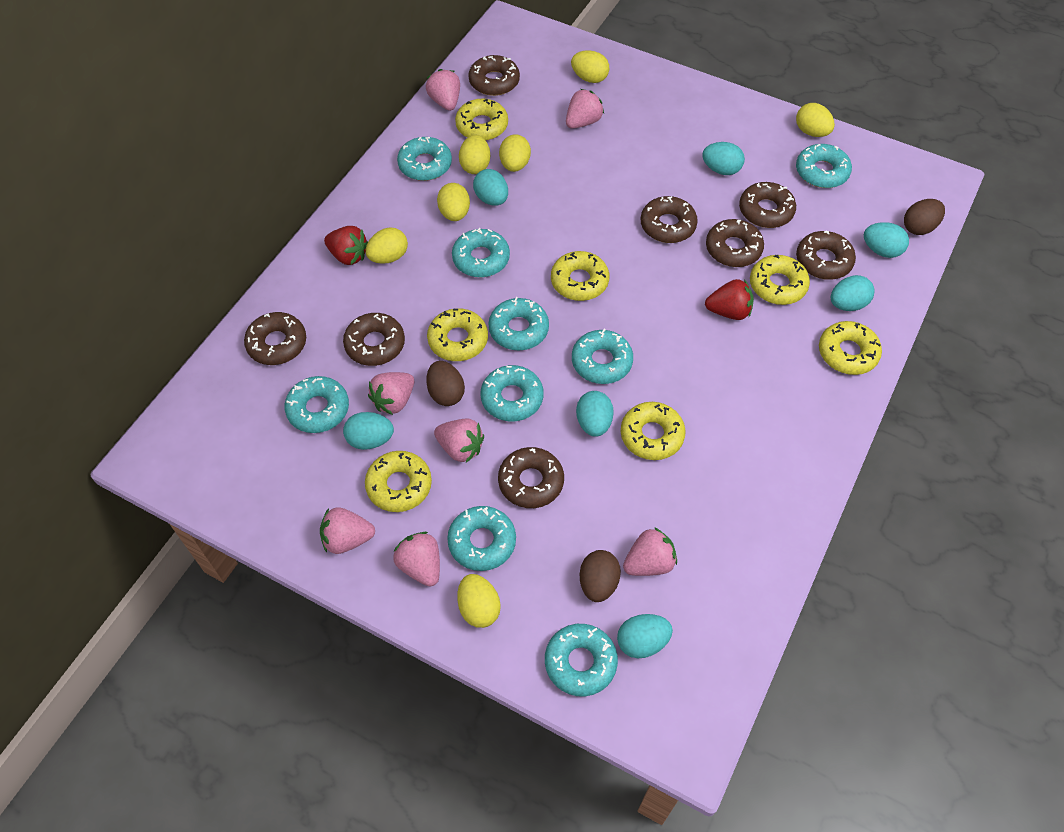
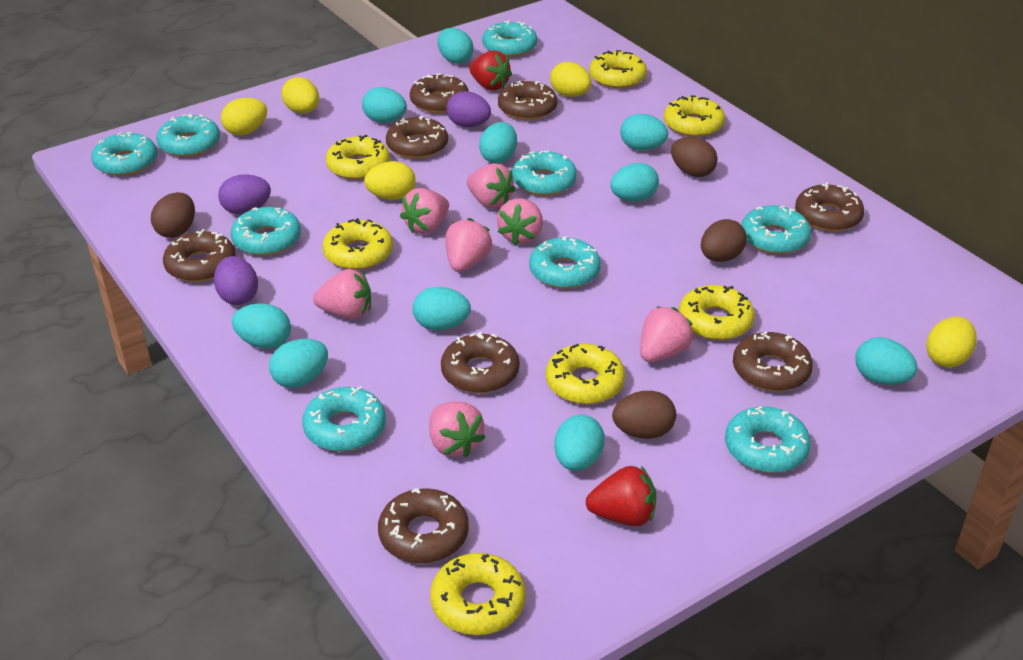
brown egg: [426,361,465,406] [580,550,621,602] [904,199,945,235] = 3 -> [151,192,195,238] [612,391,676,439] [671,137,718,177] [701,219,747,262] = 4
purple egg: none = 0 -> [214,256,258,305] [218,174,271,214] [446,91,491,127] = 3
turquoise egg: [343,412,394,450] [473,169,508,206] [576,391,614,437] [617,614,673,658] [702,142,745,175] [831,275,874,311] [864,222,909,258] = 7 -> [232,304,291,348] [269,339,328,388] [362,87,407,123] [412,287,471,330] [438,28,473,64] [479,122,517,164] [554,415,605,471] [610,163,659,202] [620,114,668,150] [855,337,917,385] = 10
yellow egg: [366,228,408,264] [437,183,470,221] [457,574,501,628] [459,135,490,174] [499,134,531,172] [571,50,609,83] [796,103,835,137] = 7 -> [221,98,267,136] [282,77,319,114] [364,161,415,200] [550,62,592,97] [926,316,976,368] = 5

